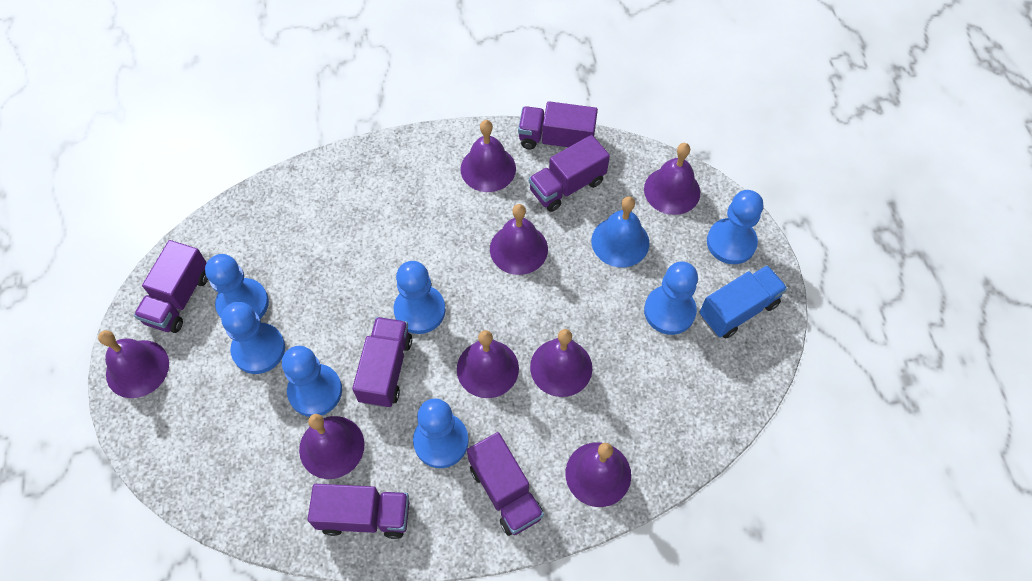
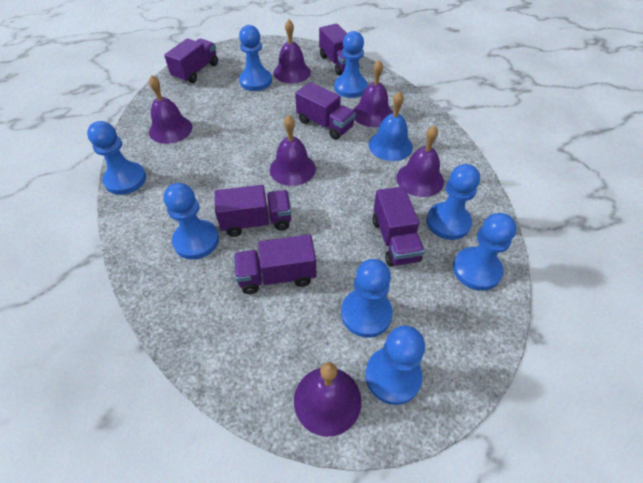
blue pawn: [205,254,269,319] [221,302,285,374] [282,346,342,417] [393,261,446,334] [413,398,469,468] [644,261,698,335] [707,190,763,264] = 7 -> [87,121,146,195] [164,183,219,260] [239,25,272,91] [334,31,367,98] [341,259,393,338] [365,325,425,405] [426,164,480,240] [453,213,517,291] = 8
blue truck: [699,265,788,338] = 1 -> none = 0
purple bell: [98,330,169,398] [299,414,365,479] [457,330,519,398] [460,120,516,192] [490,204,548,275] [530,329,592,397] [565,442,631,507] [644,143,700,215] = 8 -> [149,75,192,144] [270,115,316,186] [274,20,311,84] [294,362,362,437] [353,60,393,127] [396,125,444,197] = 6

